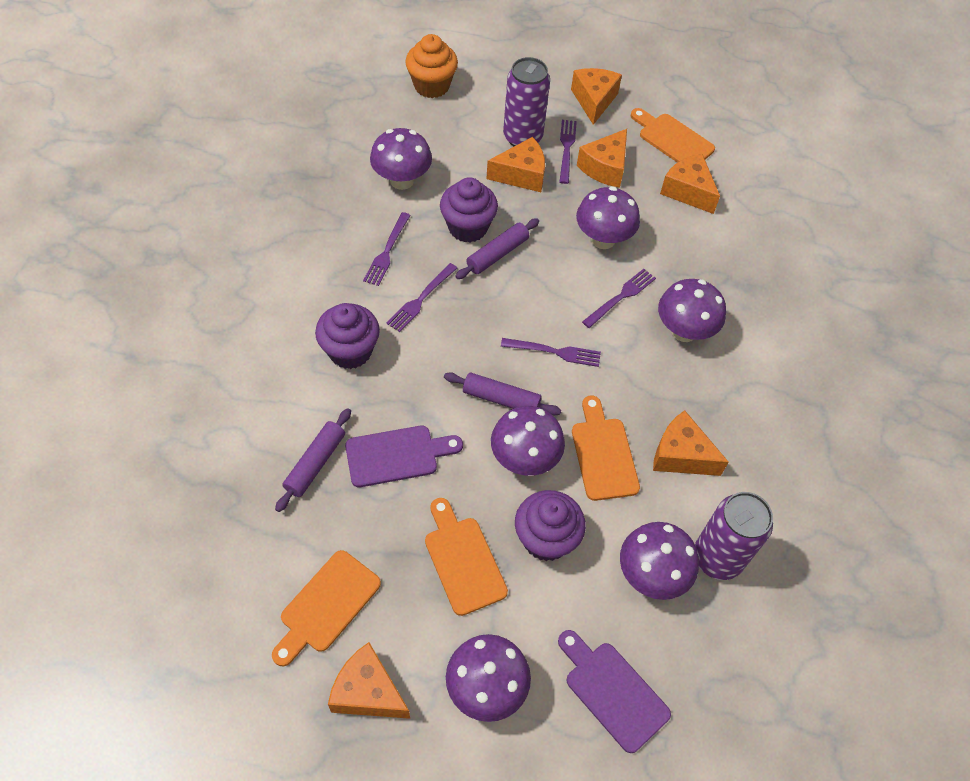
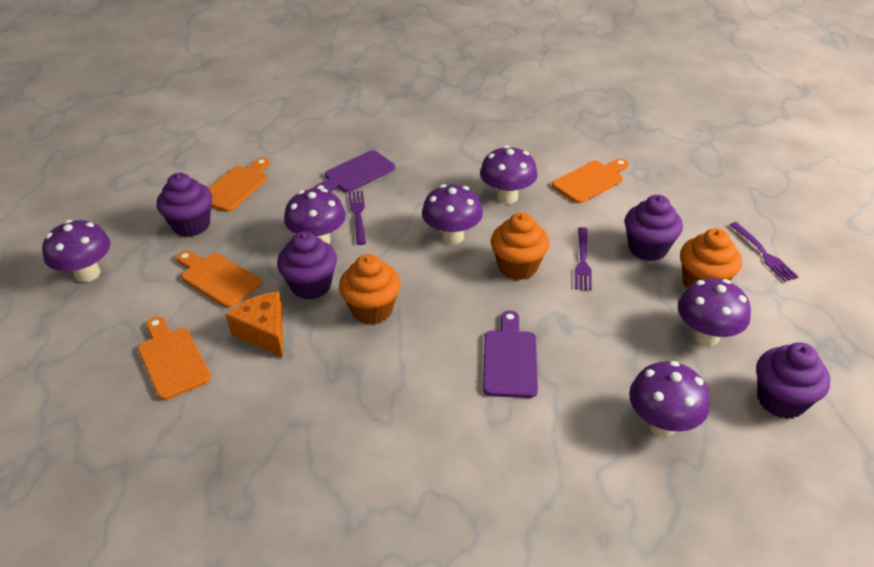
orange cheese: [328,642,410,719] [486,137,545,192] [571,68,622,125] [577,129,627,188] [653,410,729,476] [660,154,720,214] = 6 -> [226,291,283,358] = 1
orange cupcake: [405,34,458,98] = 1 -> [339,254,401,324] [491,212,549,280] [680,228,742,287] = 3
purple can: [503,57,550,146] [695,492,773,580] = 2 -> none = 0
purple cupcake: [315,303,380,369] [440,177,498,243] [515,490,586,561] = 3 -> [157,173,212,237] [277,231,337,300] [625,195,683,261] [756,342,830,419] = 4
purple fork: [363,212,411,286] [386,263,457,332] [501,338,601,367] [559,120,577,184] [582,269,656,328] = 5 -> [348,191,366,245] [575,227,592,291] [729,222,798,282] = 3
purple rolling pin: [275,408,351,512] [444,372,561,415] [455,218,539,279] = 3 -> none = 0

